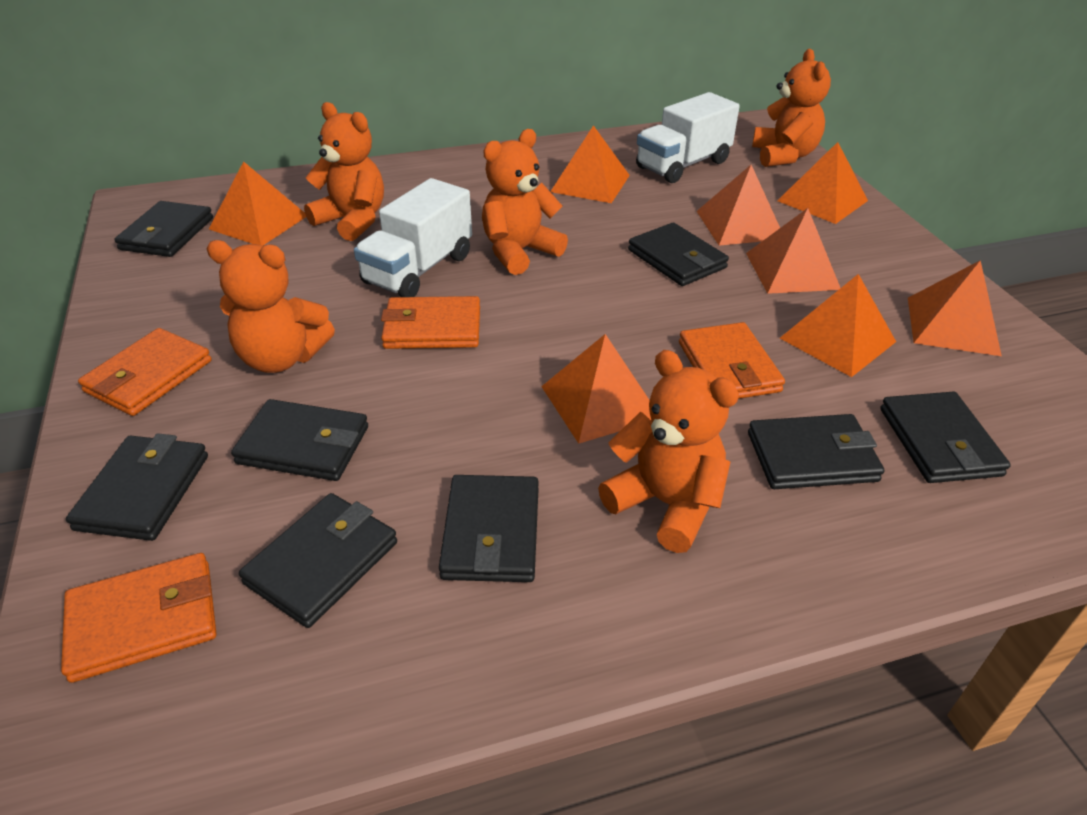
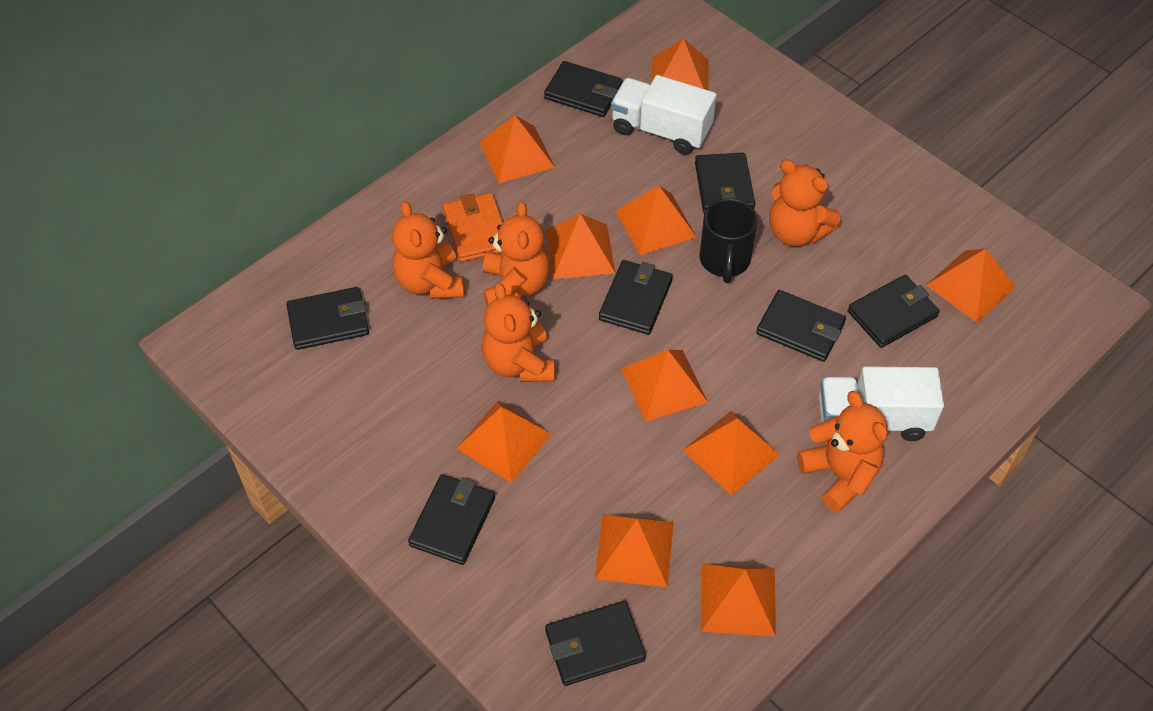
black mug: none = 0 -> [699,198,758,283] = 1
orange pyramid: [209,161,306,246] [541,334,651,444] [550,125,630,203] [696,165,780,246] [746,208,840,294] [777,142,868,224] [780,274,896,377] [908,260,1002,356] = 8 -> [456,401,552,483] [480,115,555,184] [546,214,615,279] [595,514,673,587] [616,186,697,255] [621,350,708,422] [651,38,709,90] [683,411,780,496] [701,564,776,636] [926,249,1016,322] = 10
orange wallet: [61,553,216,683] [78,328,212,416] [381,296,480,349] [679,322,785,399] = 4 -> [443,193,503,262] = 1

